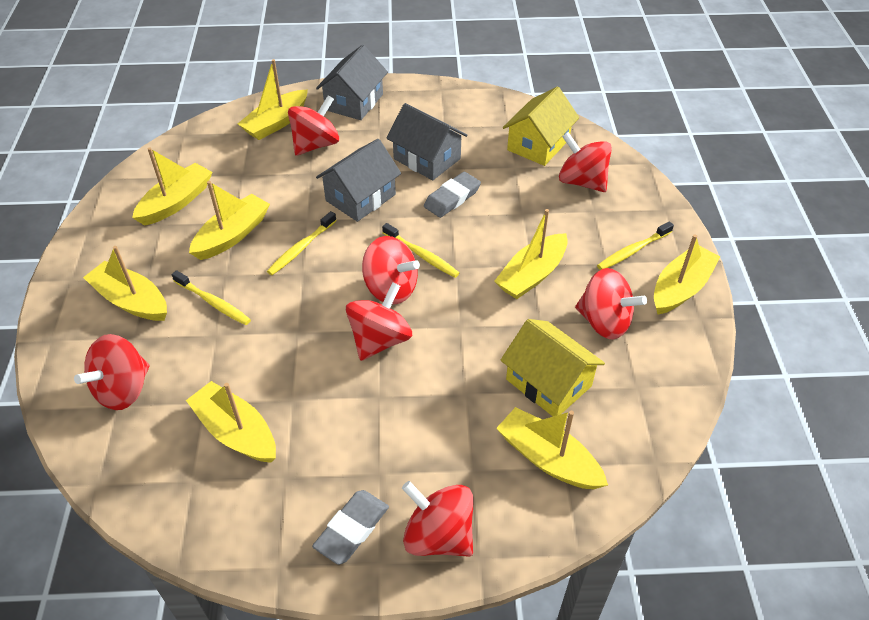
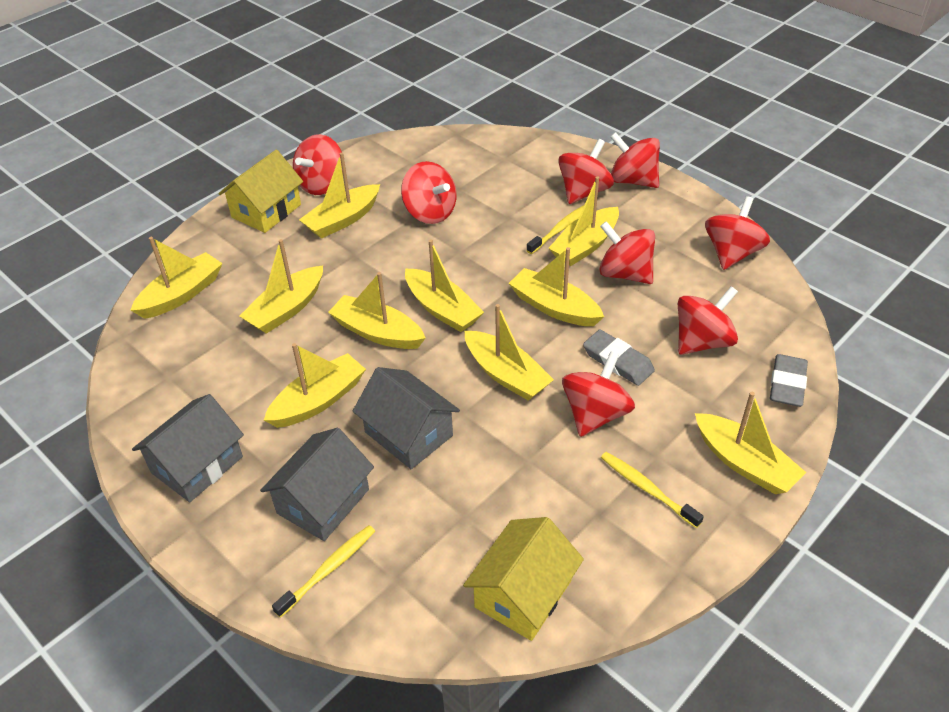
red spinning top: [74,334,150,410] [288,95,339,156] [346,282,412,361] [362,236,420,305] [402,481,473,557] [559,132,612,192] [575,268,647,340] = 7 -> [293,134,343,195] [401,161,457,224] [558,139,614,204] [562,351,635,437] [599,221,655,284] [610,132,660,188] [678,286,738,355] [705,196,770,270] = 8
yellow boat: [83,246,167,321] [132,147,213,226] [186,381,276,463] [189,181,270,260] [238,59,308,140] [494,209,568,299] [496,407,608,489] [654,234,720,315] = 8 -> [130,237,223,319] [239,239,323,334] [264,343,366,428] [299,152,380,239] [328,272,426,349] [405,240,484,332] [465,304,554,401] [508,247,604,326] [549,176,619,266] [695,392,806,494] = 10
yellow toothbrush: [172,270,251,325] [267,211,337,275] [382,223,459,278] [597,221,674,270] = 4 -> [272,525,375,618] [526,205,584,254] [601,452,704,528] = 3

